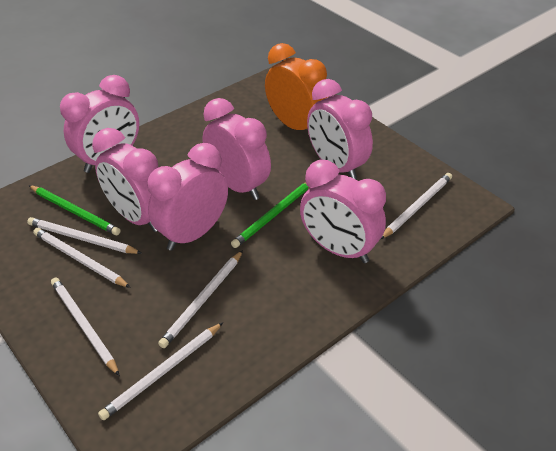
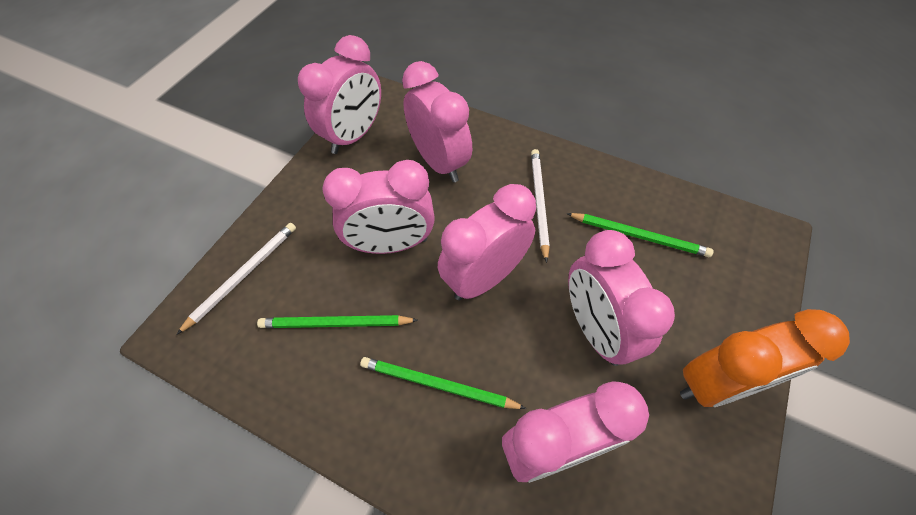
green pencil: [28,185,121,235] [231,182,309,248] = 2 -> [257,315,418,328] [360,357,527,409] [566,213,714,257] = 3
white pencil: [27,217,142,254] [33,228,131,288] [51,277,120,376] [98,322,223,420] [158,250,243,348] [381,173,452,239] = 6 -> [176,223,296,335] [531,149,550,263] = 2

